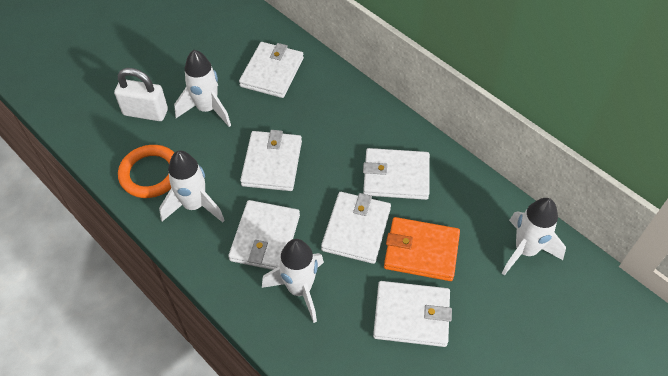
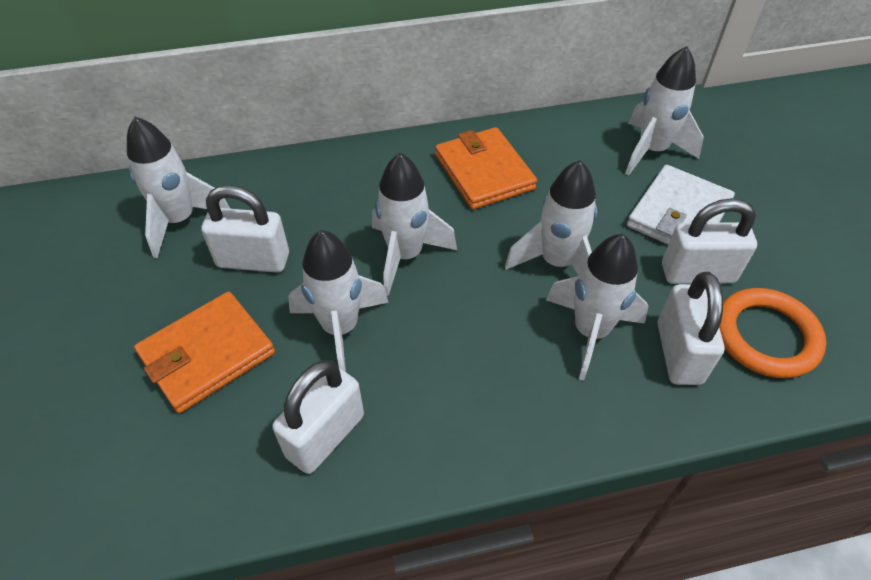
orange wallet: [384,217,460,281] = 1 -> [134,292,275,413] [435,127,537,210] = 2
white padlock: [114,68,168,121] = 1 -> [201,185,289,273] [272,360,364,474] [658,272,724,385] [662,198,757,284] = 4
white rocket: [159,150,225,222] [174,50,231,127] [262,239,324,323] [502,198,566,275] = 4 -> [127,117,230,258] [288,230,389,372] [372,153,457,296] [505,160,597,276] [546,234,649,381] [625,46,704,176] = 6
white wallet: [228,200,300,270] [239,42,304,98] [240,130,302,191] [321,192,391,264] [363,148,430,200] [373,281,452,347] = 6 -> [627,165,735,245] = 1

